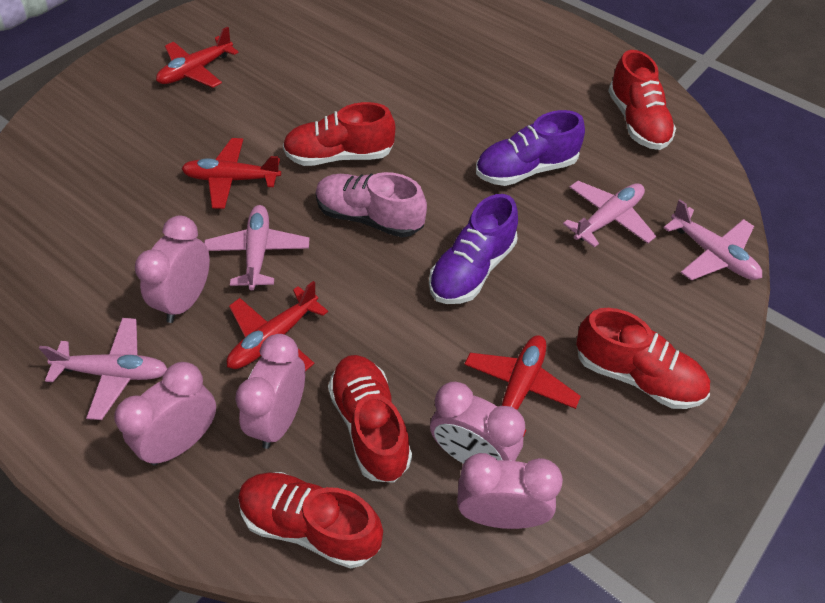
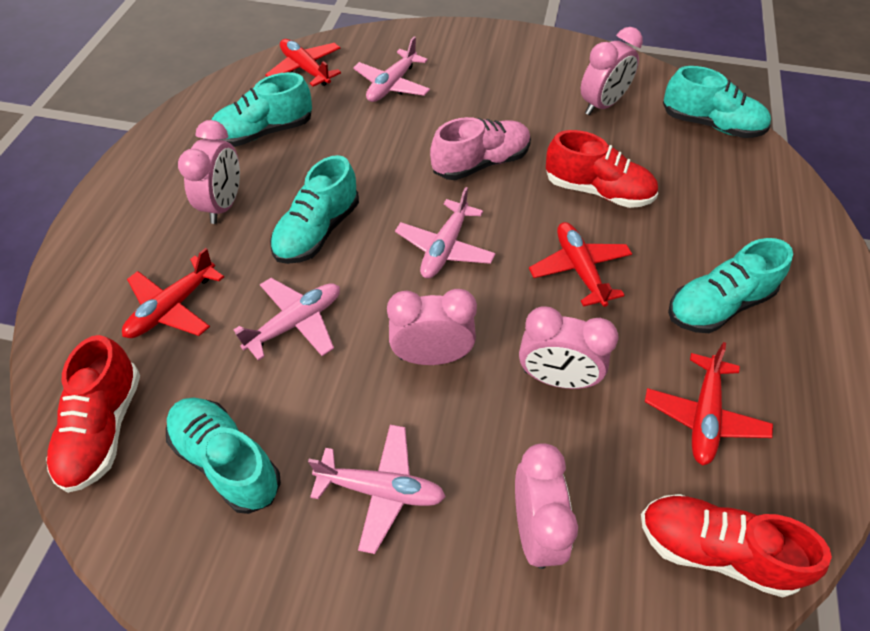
purple shoe: [429,194,518,304] [476,110,585,186] = 2 -> none = 0
red shoe: [238,472,383,569] [283,102,395,166] [328,355,412,483] [576,308,710,409] [608,50,676,150] = 5 -> [46,335,140,493] [546,130,658,208] [641,494,832,598] = 3
turquoise shoe: none = 0 -> [166,397,281,514] [211,72,312,147] [270,155,359,264] [663,66,771,138] [668,238,793,333] = 5

